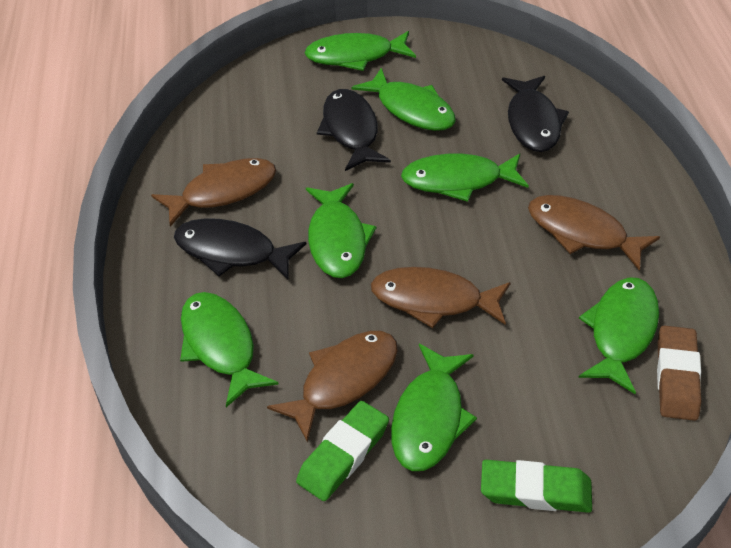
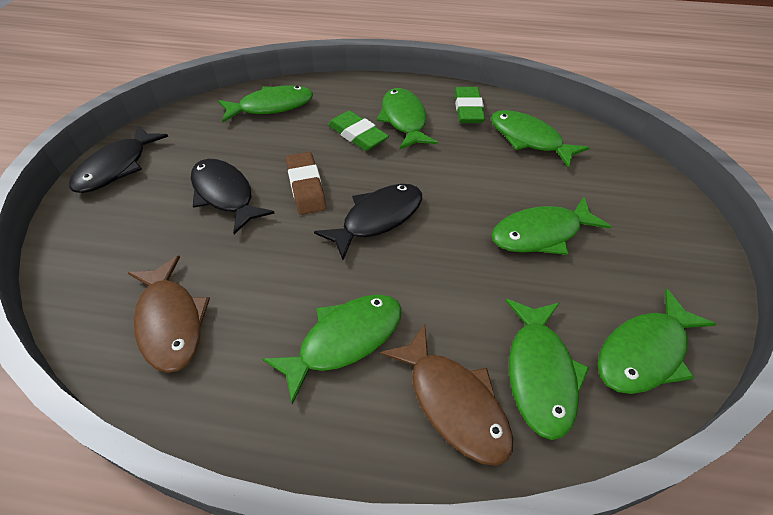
brown fish: [151,158,276,227] [267,331,398,443] [371,267,511,328] [528,195,660,271] = 4 -> [128,256,210,373] [380,324,513,466] = 2

